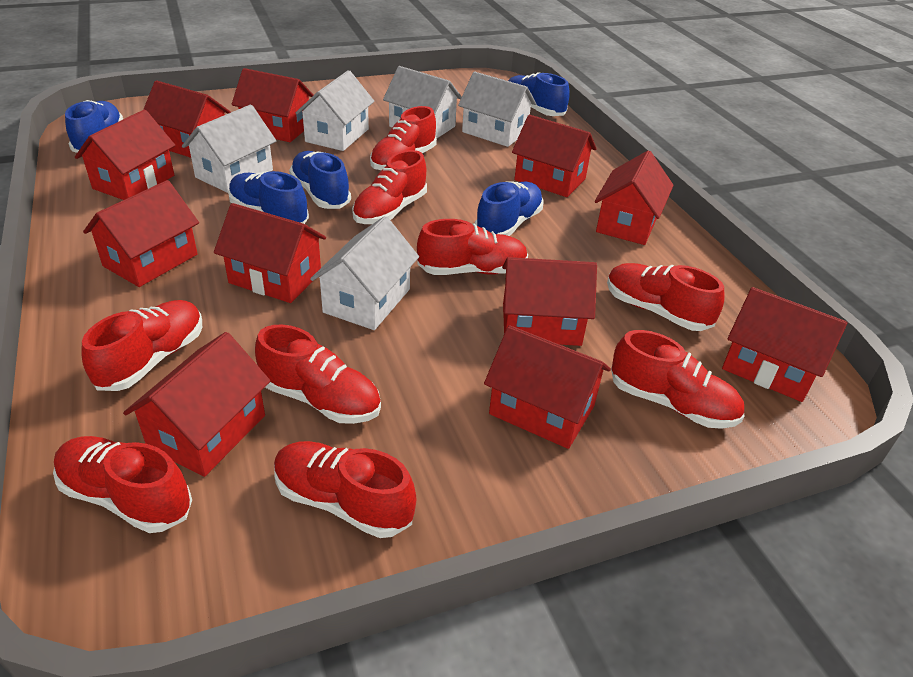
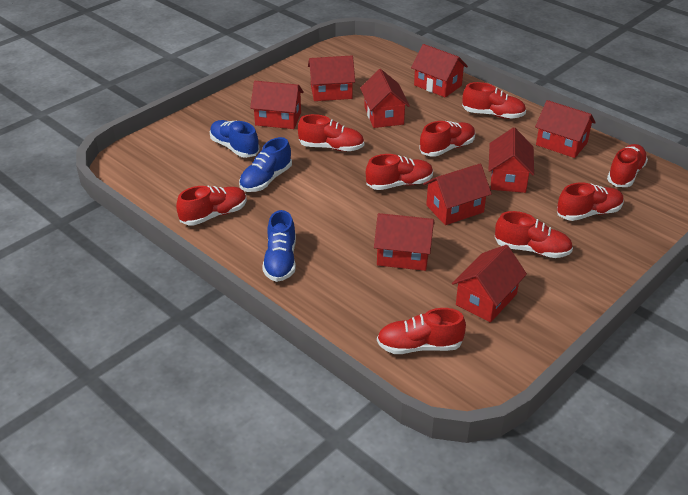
blue shoe: [65,100,123,153] [228,171,309,224] [289,151,351,209] [475,182,543,236] [508,72,570,116] = 5 -> [210,120,260,158] [239,137,292,192] [262,210,296,282] = 3
red house: [75,110,175,200] [83,180,199,287] [123,332,271,477] [143,80,231,158] [214,203,326,303] [232,68,314,142] [484,325,611,449] [502,257,597,346] [512,115,597,197] [595,150,674,245] [722,287,848,402] = 11 -> [250,81,304,129] [308,55,355,101] [360,69,410,128] [374,213,435,271] [411,44,468,97] [423,164,492,225] [452,245,527,323] [488,127,534,193] [535,100,596,158] = 9
white house: [182,105,276,193] [296,70,374,151] [310,216,419,330] [383,66,462,138] [458,71,536,147] = 5 -> none = 0

